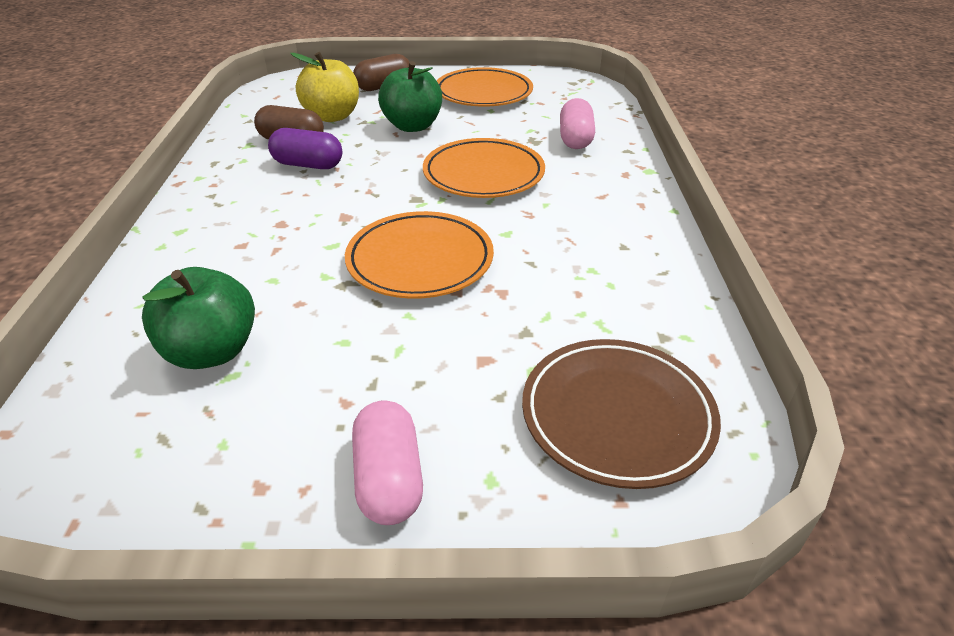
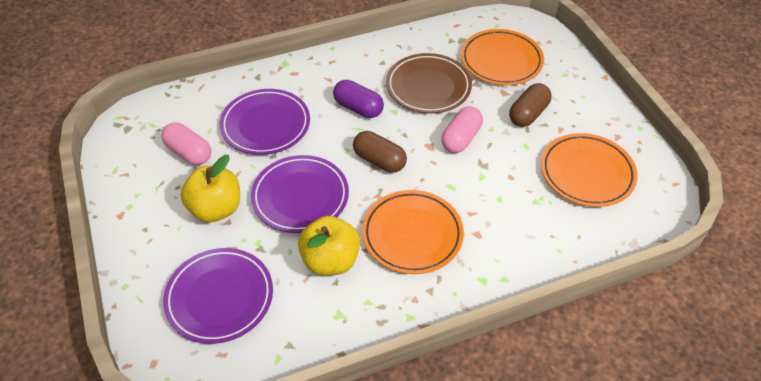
green apple: [142,267,255,369] [378,61,442,132] = 2 -> none = 0
purple plate: none = 0 -> [163,248,273,344] [220,89,310,155] [251,155,349,233] = 3
yellow apple: [290,52,359,122] = 1 -> [181,155,240,222] [298,216,360,276] = 2

